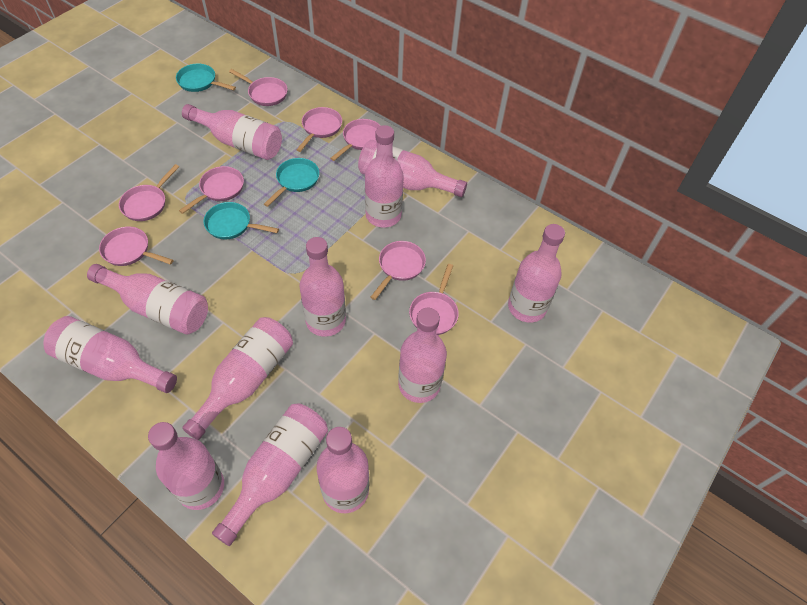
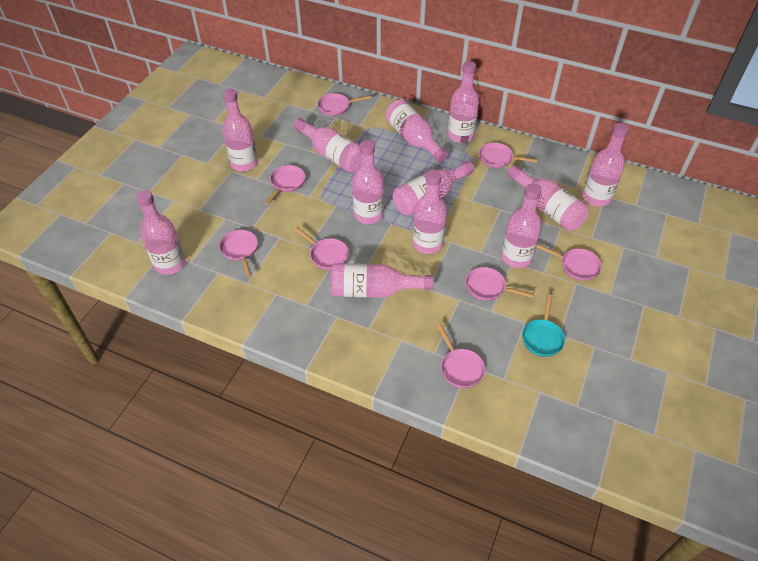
turquoise pan: [176,63,236,92] [204,202,279,239] [264,158,319,207] = 3 -> [522,295,565,357] = 1

